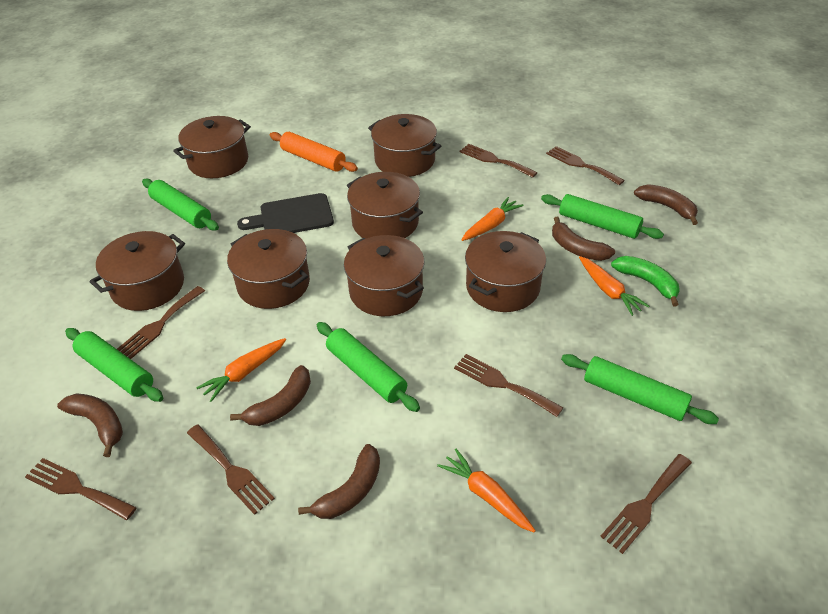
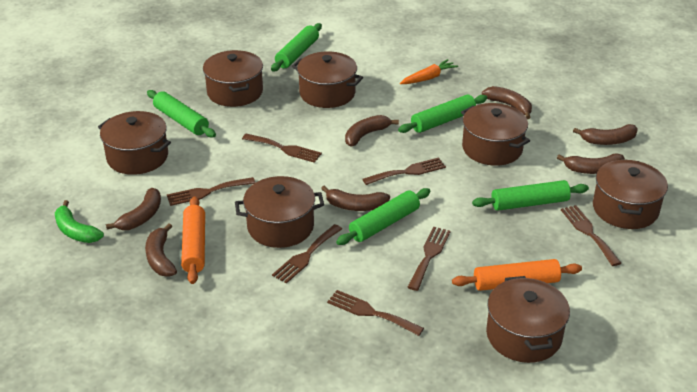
black cutting board: [237,193,334,233] = 1 -> none = 0
brown banana: [57,393,123,457] [230,365,311,426] [298,444,380,519] [552,217,615,261] [634,184,698,225] = 5 -> [106,188,161,230] [145,223,177,277] [321,186,390,211] [345,115,399,147] [482,86,532,119] [557,153,625,174] [573,124,638,145] = 7
orange carrot: [196,338,286,402] [437,449,536,532] [462,197,524,241] [579,256,649,316] = 4 -> [400,59,458,84] = 1
orange rolling pin: [270,132,358,172] = 1 -> [181,197,205,284] [452,259,582,291] = 2

